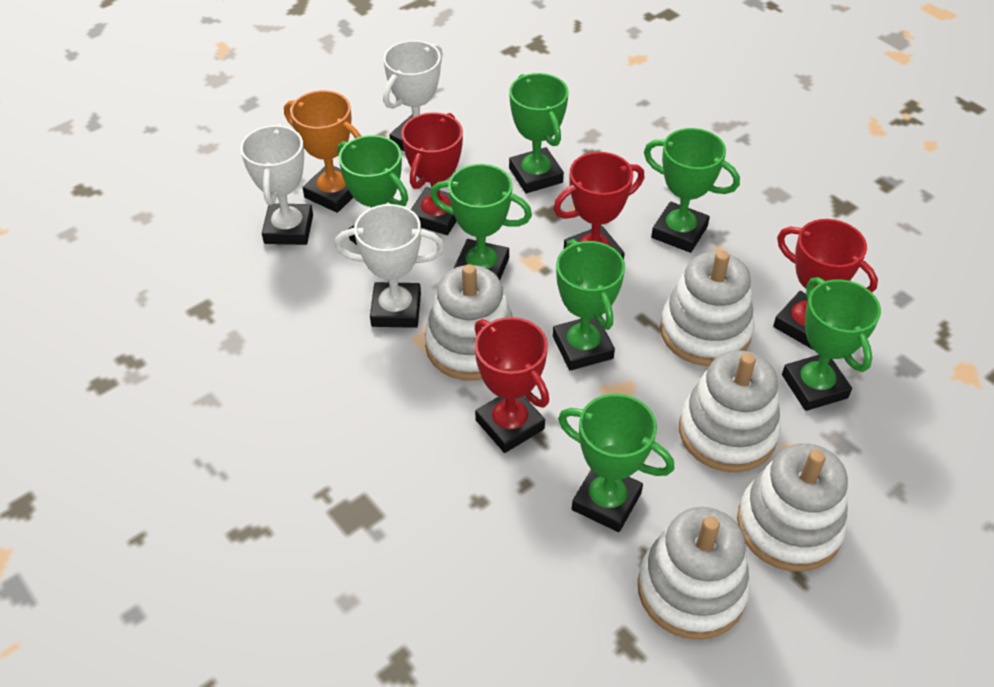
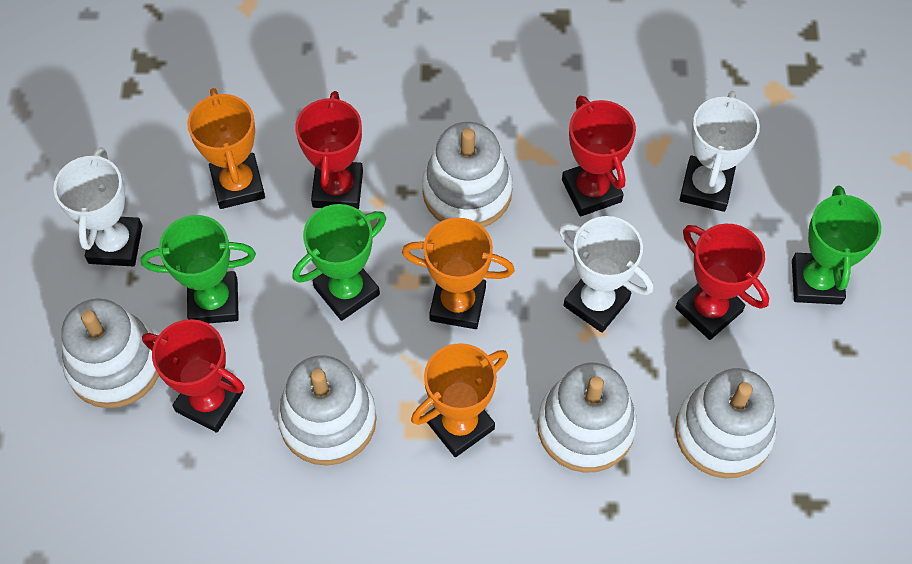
green trophy: [338,135,408,245] [430,164,532,280] [509,73,569,193] [553,239,625,371] [558,394,674,532] [644,128,740,253] [782,277,881,411] = 7 -> [141,215,256,324] [292,204,386,321] [792,185,881,305] = 3
orange trophy: [284,90,361,213] = 1 -> [187,88,265,209] [402,218,515,329] [411,343,508,457] = 3

